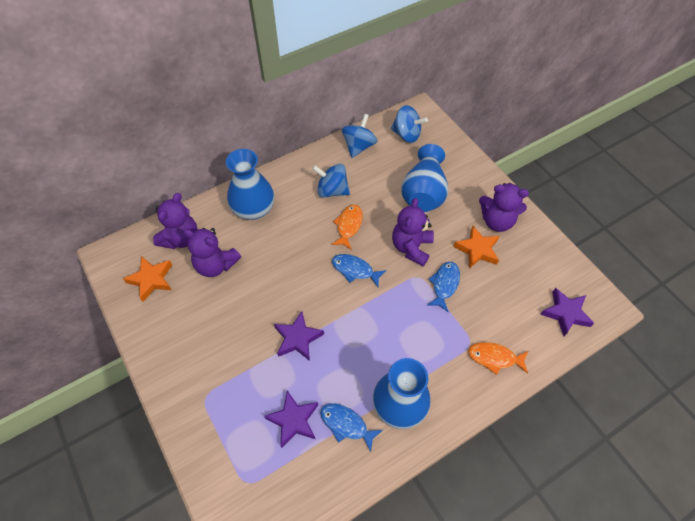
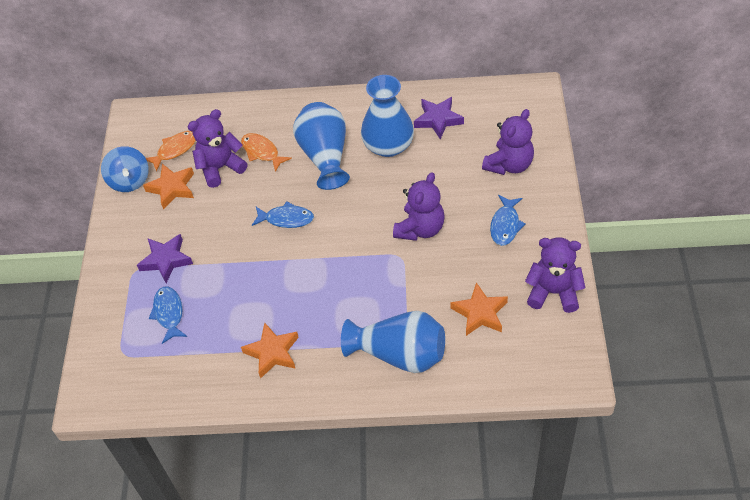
blue spinning top: [312,164,350,198] [342,114,377,158] [391,105,428,143] = 3 -> [101,146,149,192] = 1
orange star: [123,257,172,302] [453,226,499,268] = 2 -> [143,164,194,209] [241,323,299,379] [451,282,508,336] = 3
purple star: [264,391,318,448] [274,311,324,361] [540,288,594,336] = 3 -> [137,234,193,283] [414,97,464,139] = 2

